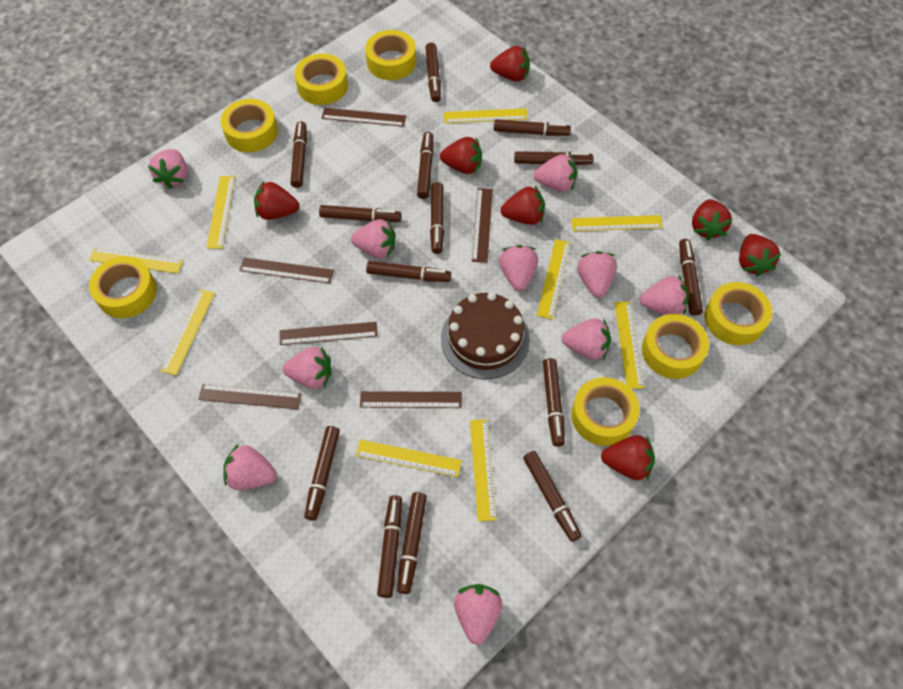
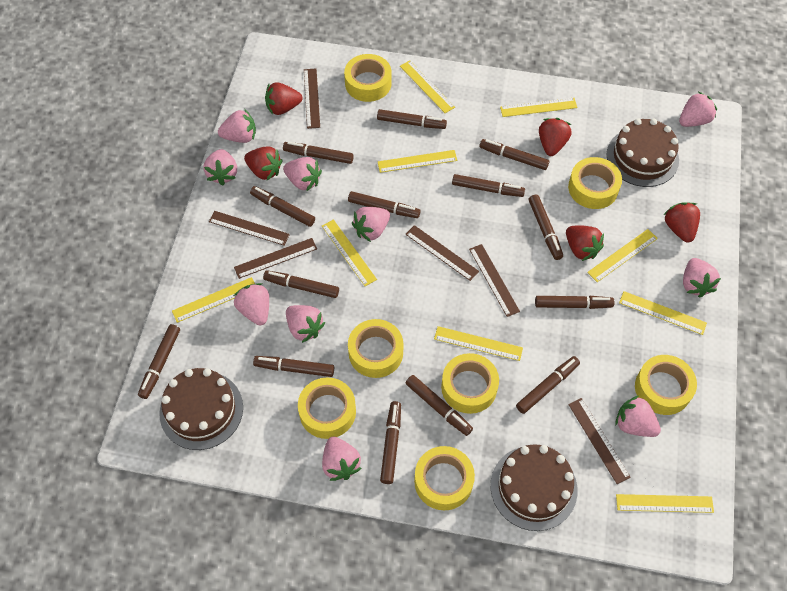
brown cake: [441,292,530,379] = 1 -> [159,368,243,450] [491,444,578,531] [607,118,679,187] = 3
red strawberry: [254,181,299,220] [440,137,482,174] [490,46,530,81] [501,186,545,225] [601,435,655,480] [692,199,732,241] [739,234,781,276] = 7 -> [244,147,282,180] [265,82,303,115] [539,118,572,156] [566,225,604,261] [664,203,700,243] = 5

